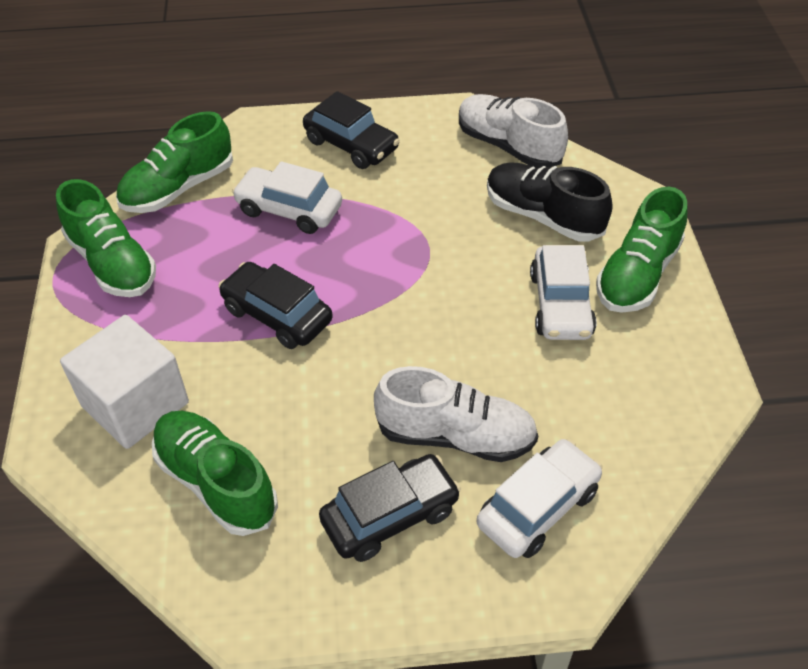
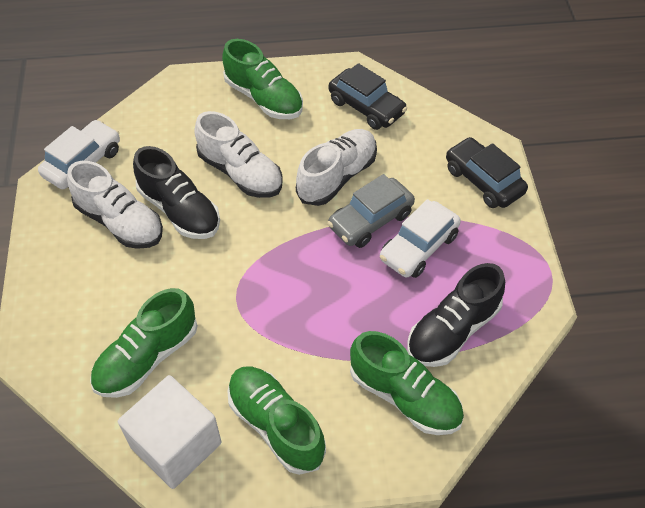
black car: [218,262,333,349] [303,91,400,169] [319,454,461,562] = 3 -> [329,63,407,130] [446,137,528,208] = 2
black shoe: [487,162,612,242] = 1 -> [133,146,220,239] [407,263,505,367] = 2
grey car: none = 0 -> [327,174,415,248] = 1
white car: [232,161,342,234] [477,439,603,558] [530,245,597,340] = 3 -> [38,120,120,189] [380,199,461,278] = 2
white shoe: [374,366,538,462] [459,94,568,168] = 2 -> [67,161,163,249] [194,111,283,198] [296,129,377,206] = 3

